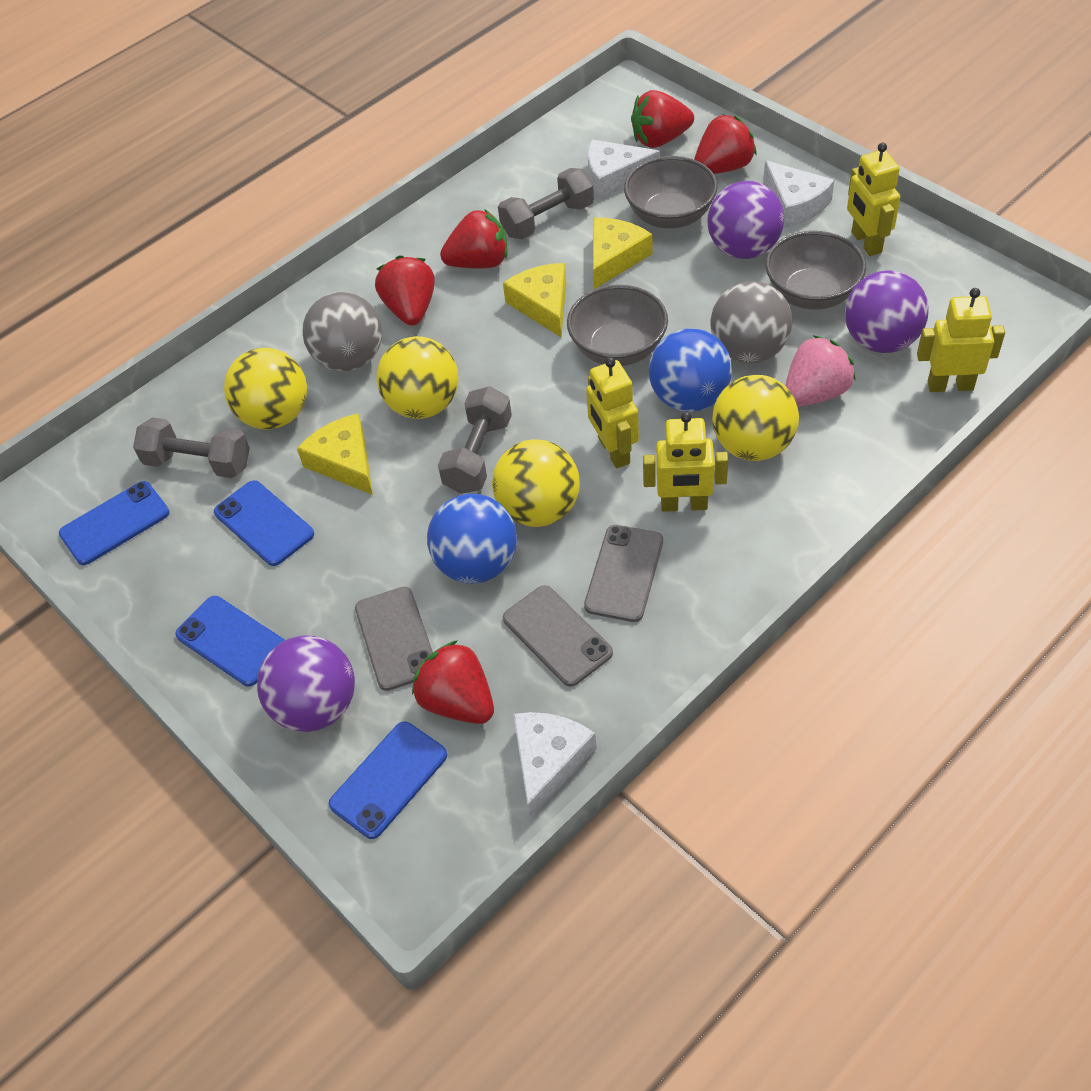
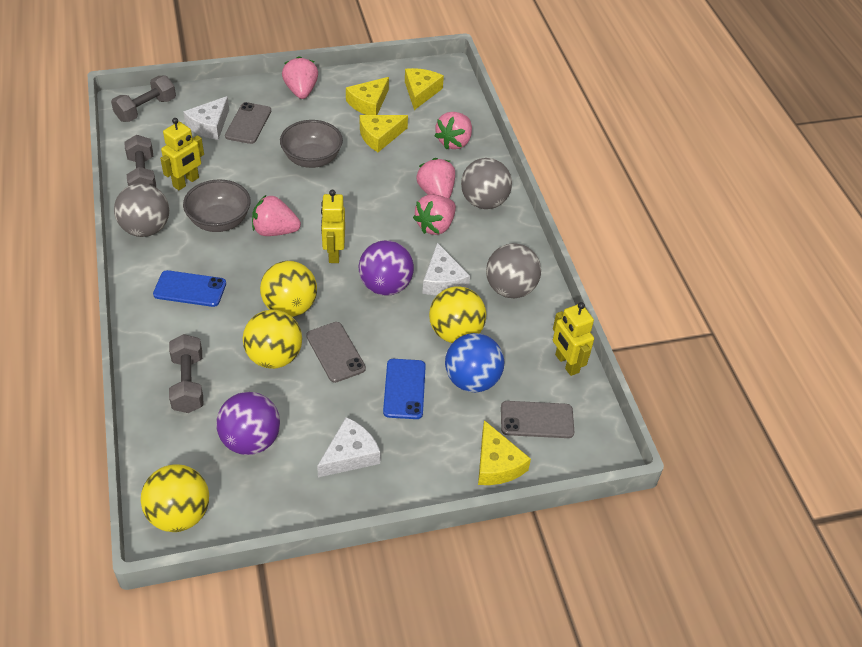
blue ball: [427,494,517,584] [649,328,732,412] = 2 -> [445,333,504,393] = 1
blue phone: [59,481,169,565] [175,596,285,686] [214,480,314,566] [329,721,447,839] = 4 -> [153,270,226,307] [383,359,426,419] = 2
grey ball: [303,292,382,372] [710,281,792,363] = 2 -> [114,183,169,237] [461,158,512,209] [486,243,541,298] = 3
grey bowl: [567,285,668,366] [624,156,718,229] [765,231,866,310] = 3 -> [183,179,251,232] [280,120,343,168] = 2
pink strawberry: [785,335,856,407] = 1 -> [252,195,301,236] [282,56,318,99] [413,195,456,235] [417,158,455,199] [434,112,472,150] = 5
purple ball: [257,635,355,732] [708,181,784,259] [845,270,929,353] = 3 -> [216,392,280,455] [359,240,414,296] = 2
red strawberry: [375,255,435,326] [412,640,494,724] [440,209,508,268] [631,90,694,148] [694,114,757,174] = 5 -> none = 0
yellow cheese: [297,414,373,495] [503,263,566,337] [593,218,653,289] = 3 -> [346,77,389,115] [360,115,408,152] [405,68,444,110] [478,420,531,485] = 4
yellow robot: [586,357,639,468] [643,412,728,512] [847,143,900,256] [917,288,1005,392] = 4 -> [160,118,204,190] [321,190,345,263] [553,302,594,376] = 3

